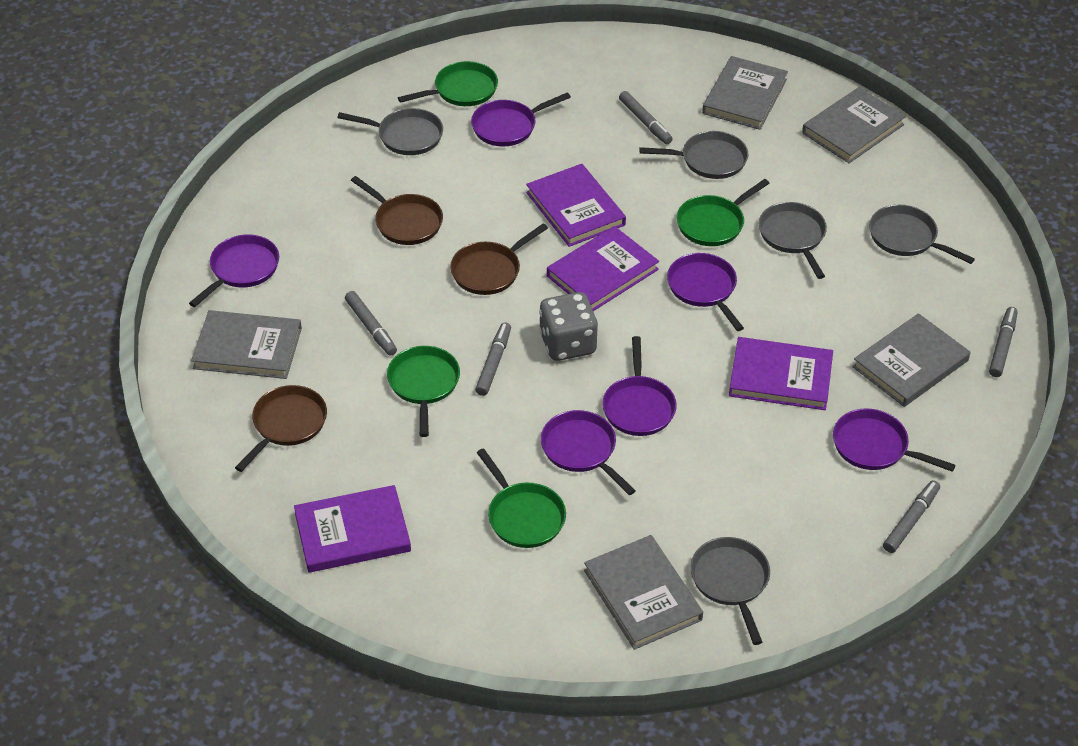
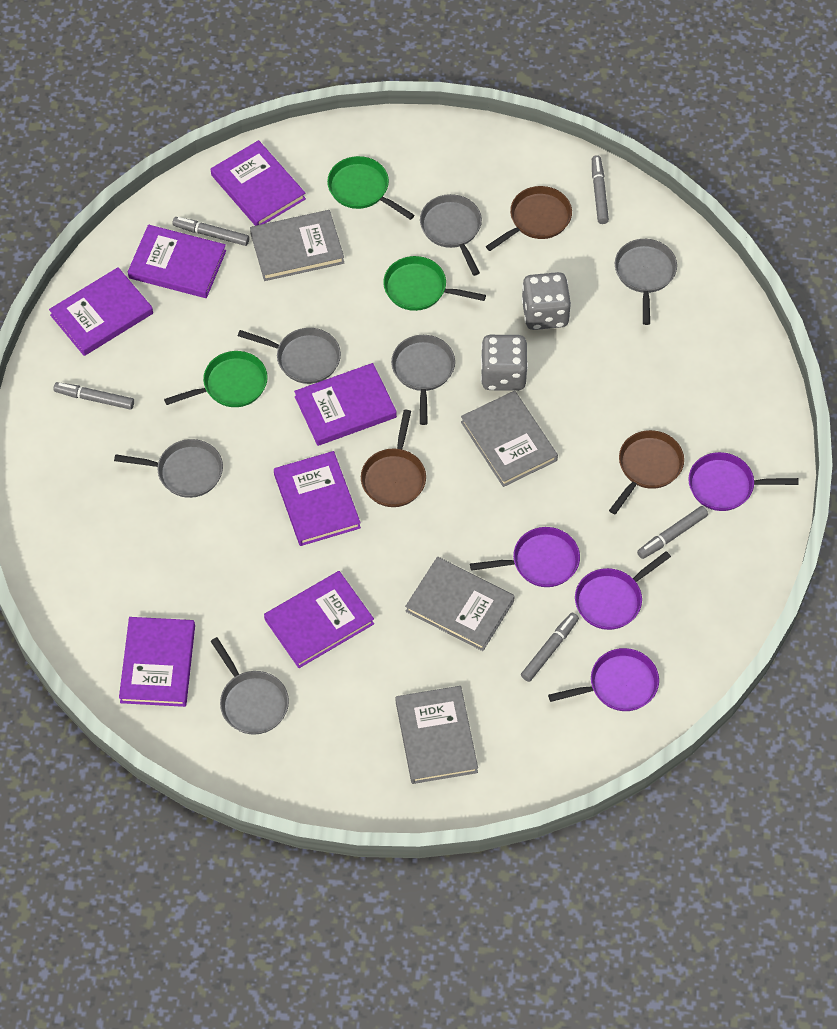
green pan: [387,346,460,437] [398,61,498,106] [477,448,566,548] [676,179,770,246] = 4 -> [164,351,268,407] [327,156,415,220] [383,256,486,311] = 3
grey book: [191,310,302,379] [584,535,703,650] [702,56,788,130] [802,87,906,163] [852,313,970,407] = 5 -> [250,210,344,281] [396,686,478,784] [405,557,515,651] [461,391,558,487] = 4
grey dice: [539,292,598,361] = 1 -> [481,335,528,391] [521,272,571,330] = 2
grey pan: [337,108,443,155] [639,131,748,179] [690,537,770,645] [759,202,827,279] [869,205,975,264] = 5 -> [114,439,223,498] [211,637,289,734] [238,328,341,384] [391,335,455,425] [420,194,482,276] [615,239,677,325] = 6
purple book: [294,485,411,573] [526,164,626,247] [547,226,659,311] [729,337,833,410] = 4 -> [49,267,153,356] [119,617,195,707] [128,225,226,298] [211,140,306,226] [264,571,374,668] [274,451,361,546] [294,363,397,446] = 7
purple pan: [189,234,279,307] [471,92,571,146] [541,410,636,495] [602,336,677,436] [667,253,744,331] [833,409,956,472] = 6 -> [470,527,580,587] [548,648,659,711] [575,551,671,630] [688,452,799,511] = 4

